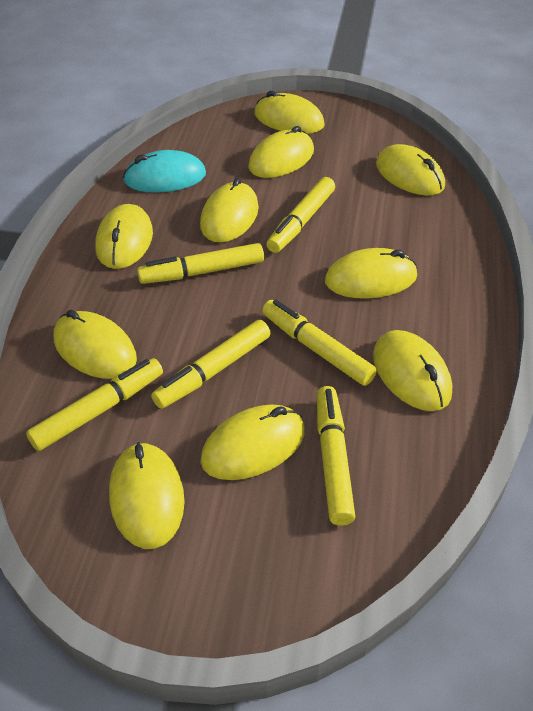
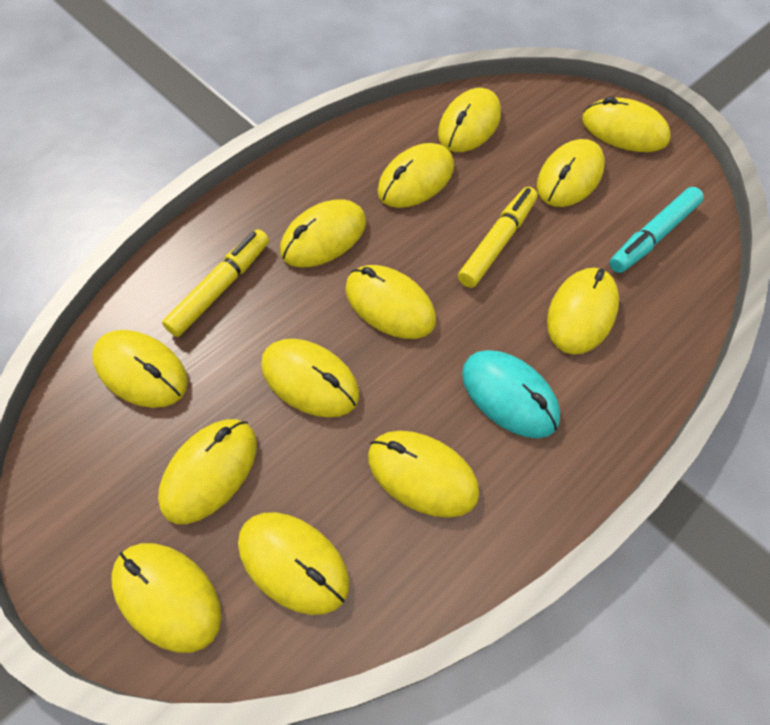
turquoise marker: none = 0 -> [609,187,704,273] = 1
yellow marker: [26,358,163,451] [137,243,264,284] [151,320,271,409] [262,300,377,386] [266,177,335,253] [317,386,355,526] = 6 -> [162,229,269,337] [458,187,538,288] = 2
yellow mouse: [54,310,137,379] [95,204,153,269] [109,442,185,549] [200,178,259,242] [200,404,305,480] [248,126,314,178] [254,91,325,134] [325,248,417,299] [373,330,452,411] [376,144,445,196] = 10 -> [92,330,188,408] [111,543,221,653] [158,419,257,524] [238,512,349,615] [261,339,359,418] [280,199,366,267] [345,265,436,339] [368,431,480,518] [377,143,454,208] [438,88,501,152] [537,139,605,207] [547,268,619,355] [582,97,671,152] = 13

